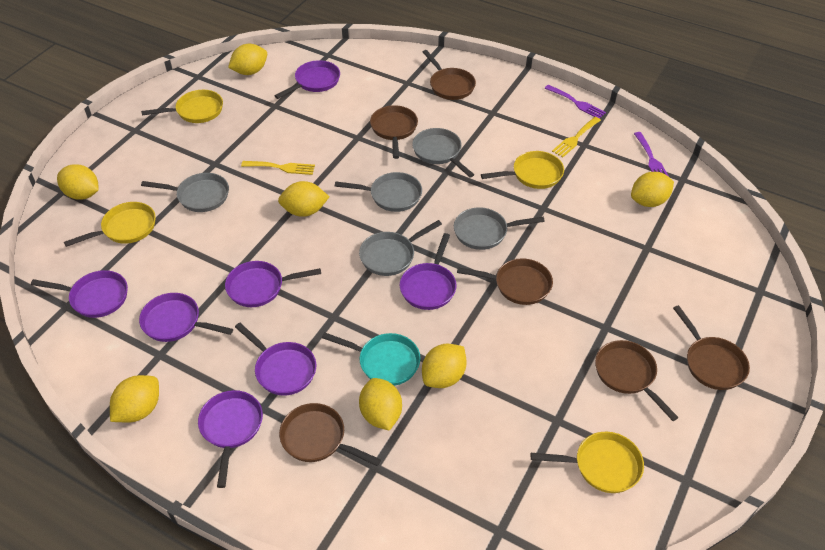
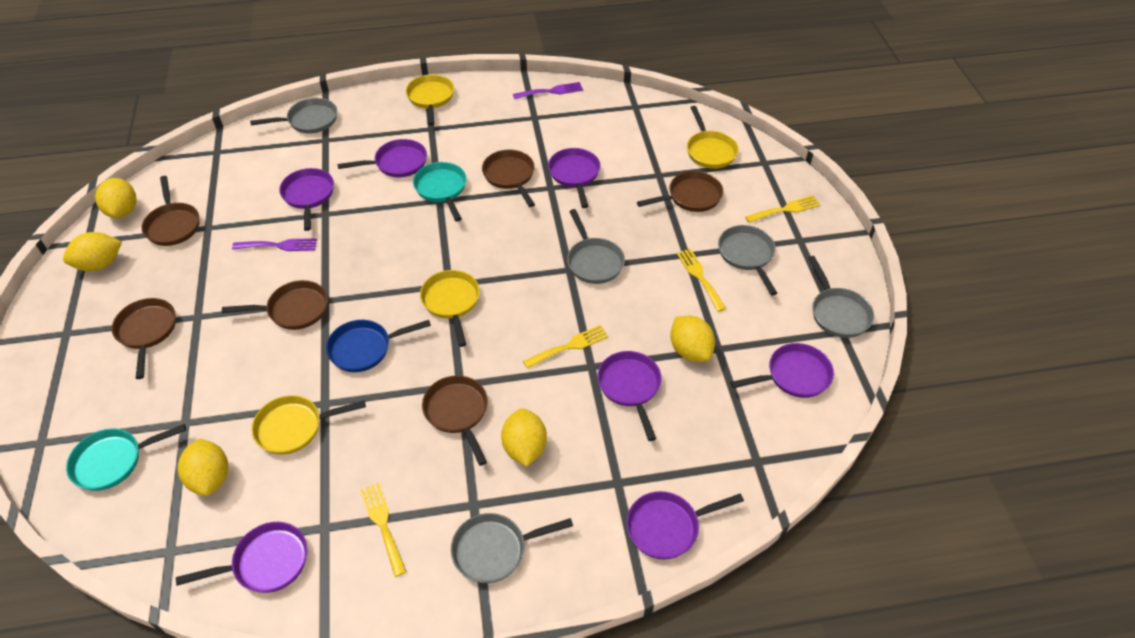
blue pan: none = 0 -> [326,320,431,372] = 1
turquoise pan: [322,332,421,386] = 1 -> [66,424,186,491] [413,162,467,222] = 2
yellow fork: [241,161,315,175] [552,117,601,157] = 2 -> [360,483,407,577] [523,325,609,369] [676,248,726,312] [745,195,821,223] = 4
yellow lemon: [57,164,99,200] [110,375,159,423] [228,44,267,75] [278,181,329,217] [359,378,402,431] [422,344,467,388] [631,172,674,207] = 7 -> [63,232,122,271] [95,178,136,218] [178,438,228,496] [501,408,547,467] [670,316,715,362] = 5

